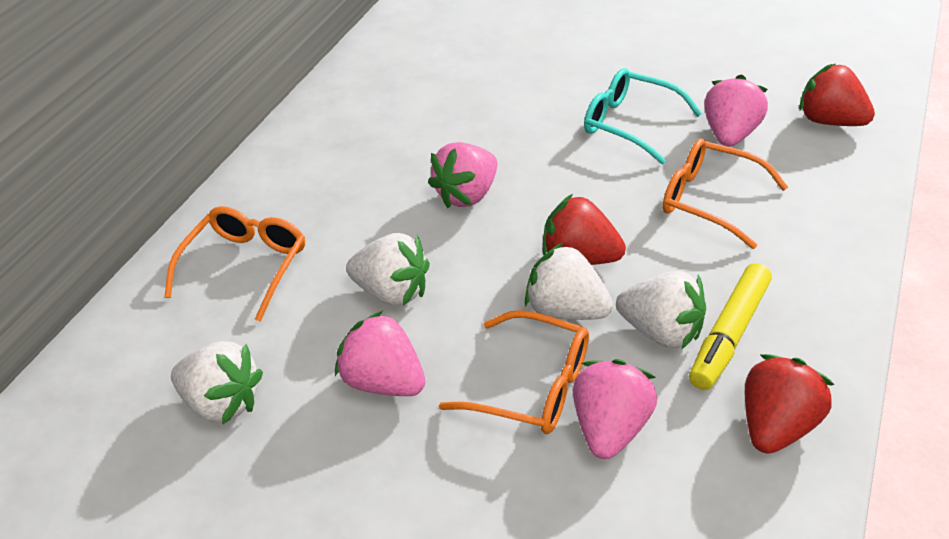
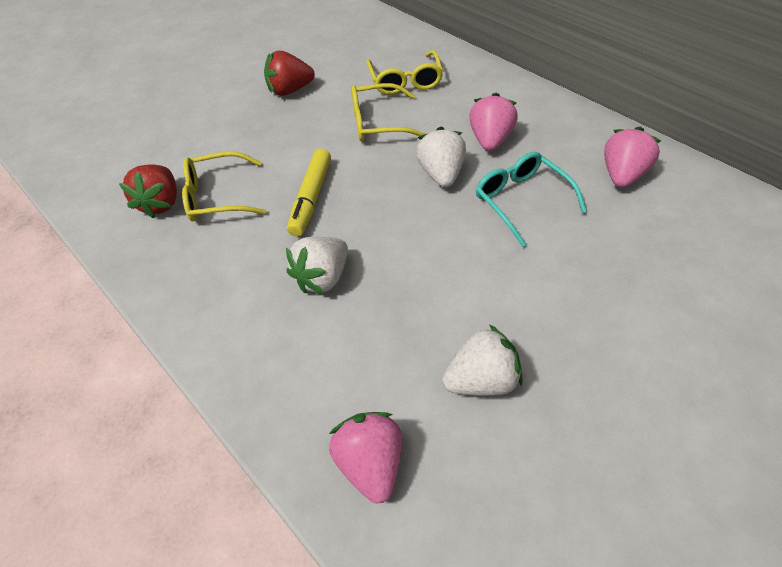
orange glasses: [164,206,305,322] [439,310,589,434] [663,138,788,249] = 3 -> none = 0
pink strawberry: [335,311,425,396] [428,142,497,208] [573,359,657,459] [704,74,768,147] = 4 -> [329,412,402,503] [469,93,518,151] [604,127,661,187] = 3
red strawberry: [543,194,626,265] [745,354,835,454] [799,64,875,126] = 3 -> [119,164,177,218] [264,51,315,96] = 2
white strawberry: [171,341,263,425] [346,233,430,306] [525,242,613,320] [616,271,706,350] = 4 -> [286,237,348,294] [416,127,466,187] [442,324,523,396] = 3
yellow glasses: none = 0 -> [182,151,266,222] [351,83,425,141] [366,50,443,95] = 3

